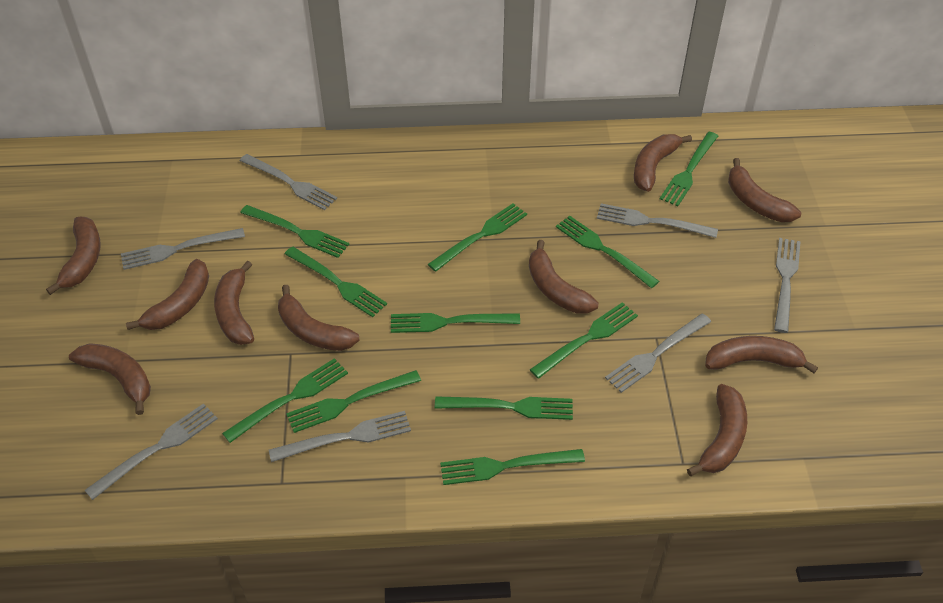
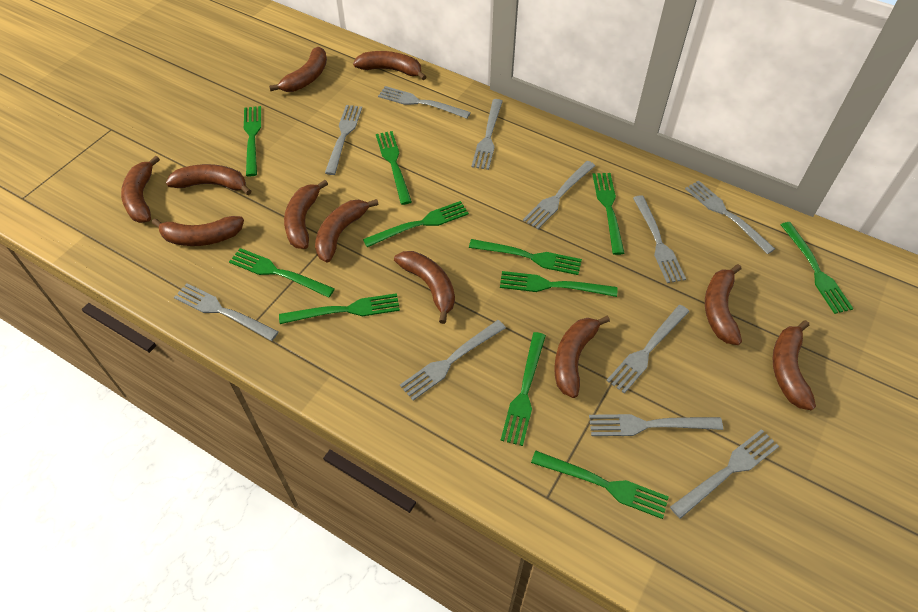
brown banana: [46,217,101,295] [69,343,151,415] [126,259,209,330] [214,261,254,345] [278,285,359,351] [529,240,599,314] [634,134,692,192] [687,384,747,476] [705,336,818,373] [728,158,801,222] = 10 -> [121,156,160,223] [152,216,244,246] [166,164,251,195] [269,47,327,92] [284,180,328,249] [315,199,379,263] [353,51,426,80] [394,251,455,324] [554,315,610,398] [705,264,742,345] [772,320,816,411] = 11
grey fork: [84,403,218,500] [121,228,245,270] [240,154,337,210] [269,411,411,462] [597,203,718,238] [605,313,711,393] [774,238,801,333] = 7 -> [174,283,279,341] [325,105,362,175] [378,86,471,119] [400,320,506,400] [471,99,503,170] [523,161,595,229] [589,414,723,436] [606,305,690,393] [633,195,686,283] [670,429,779,519] [685,180,775,254] = 11

